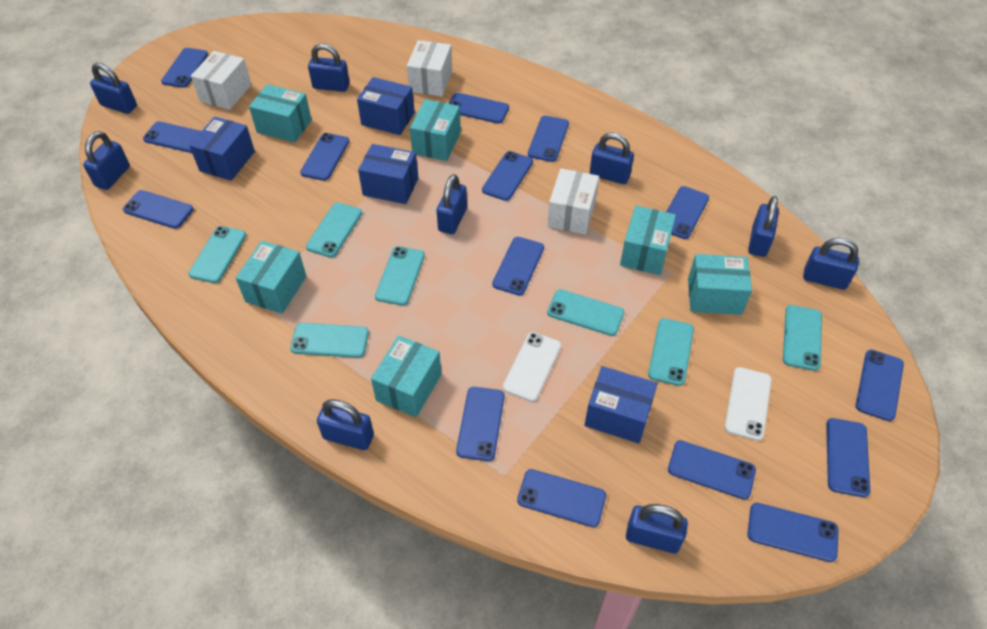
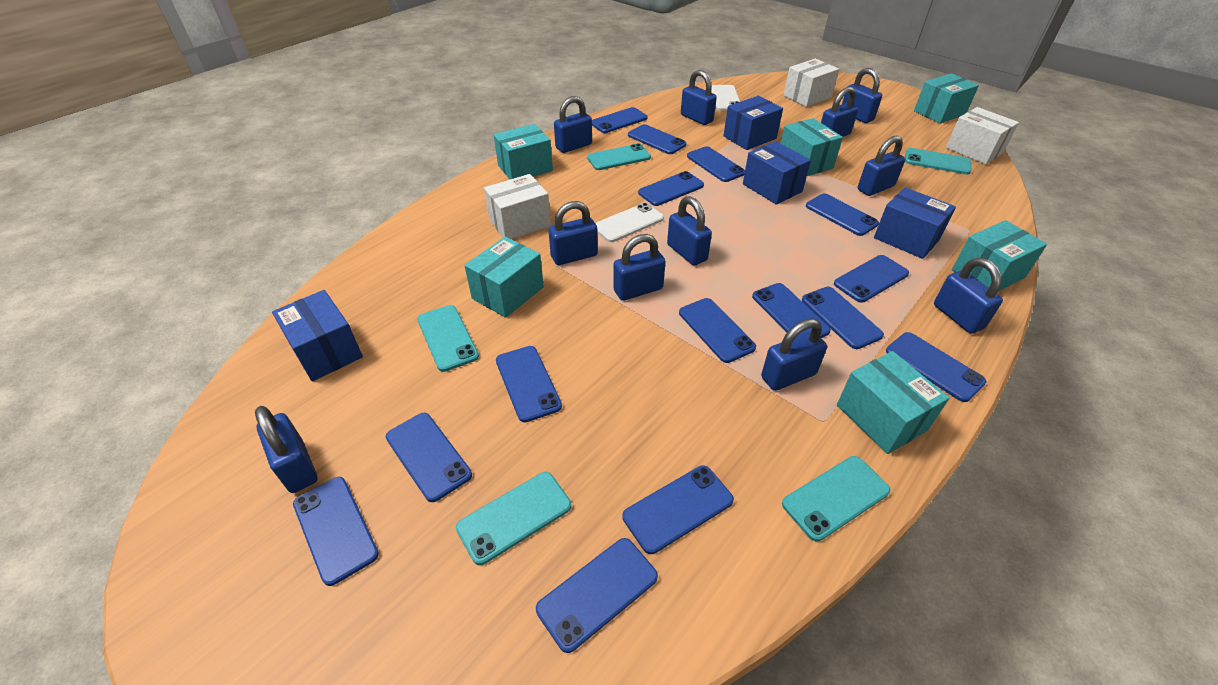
blue padlock: [83,131,130,190] [90,63,137,114] [308,43,350,92] [317,399,374,450] [437,174,467,234] [590,133,634,184] [626,504,688,553] [748,196,779,257] [803,237,859,290] = 9 -> [255,406,318,493] [548,201,598,265] [554,96,592,153] [613,234,666,301] [667,196,712,266] [681,70,717,125] [761,318,827,391] [821,87,858,137] [842,68,882,123] [858,136,905,196] [934,258,1003,334] = 11
turquoise phone: [188,226,246,283] [290,323,369,358] [306,203,362,258] [375,246,425,306] [547,289,624,336] [648,318,694,386] [783,305,822,371] = 7 -> [417,305,479,372] [456,472,571,565] [587,143,651,170] [782,456,890,542] [905,148,972,174] = 5

